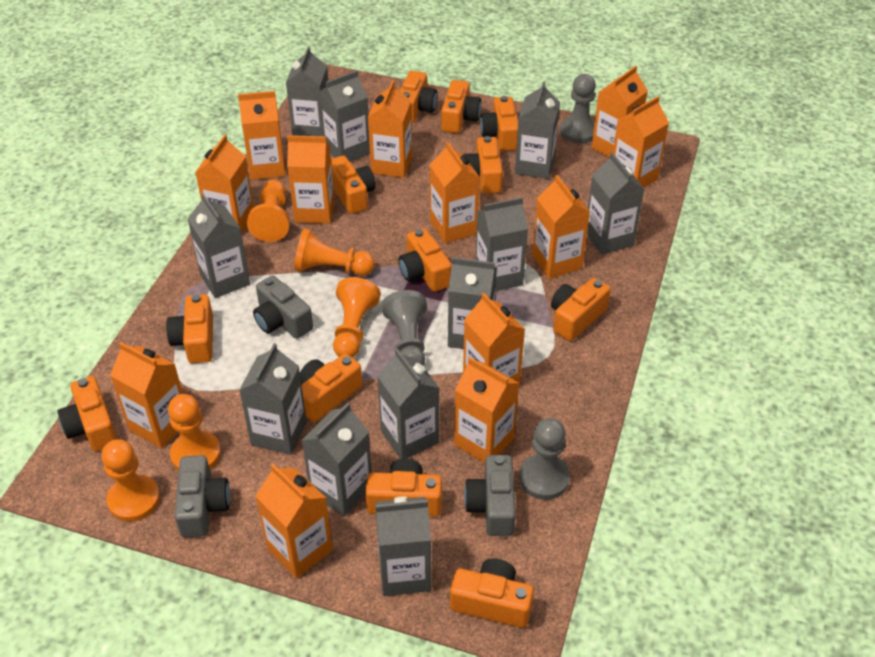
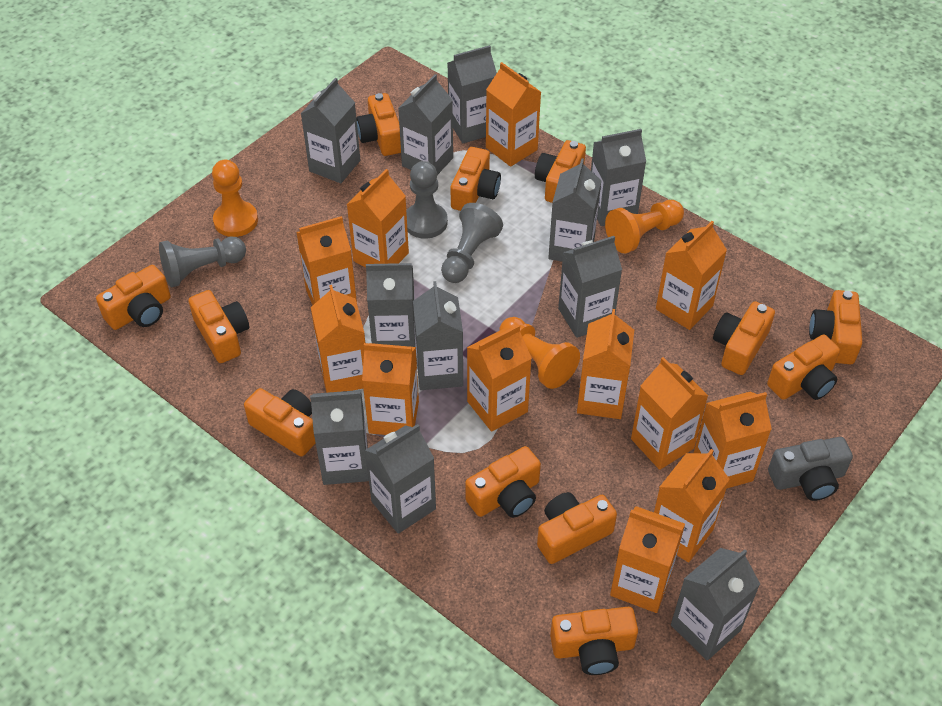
grey camera: [175,455,230,537] [253,275,313,339] [464,455,516,536] = 3 -> [768,437,853,501] = 1
orange pawn: [101,439,160,522] [168,394,221,471] [247,180,290,242] [295,228,375,276] [333,277,381,358] = 5 -> [212,160,258,237] [499,317,580,389] [605,200,684,253] = 3

